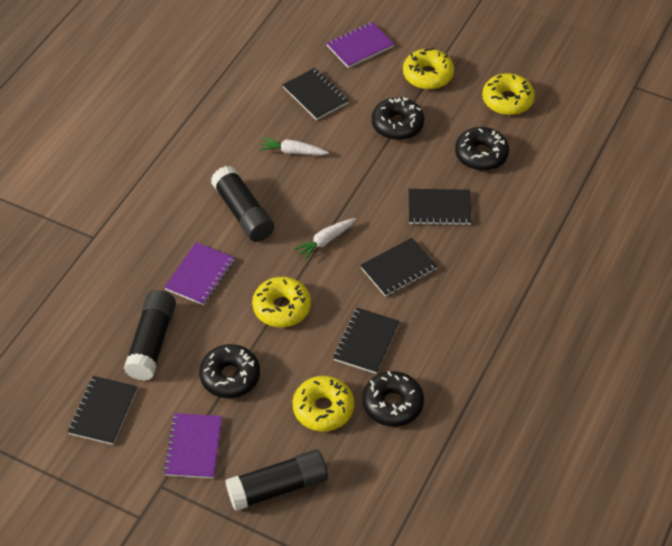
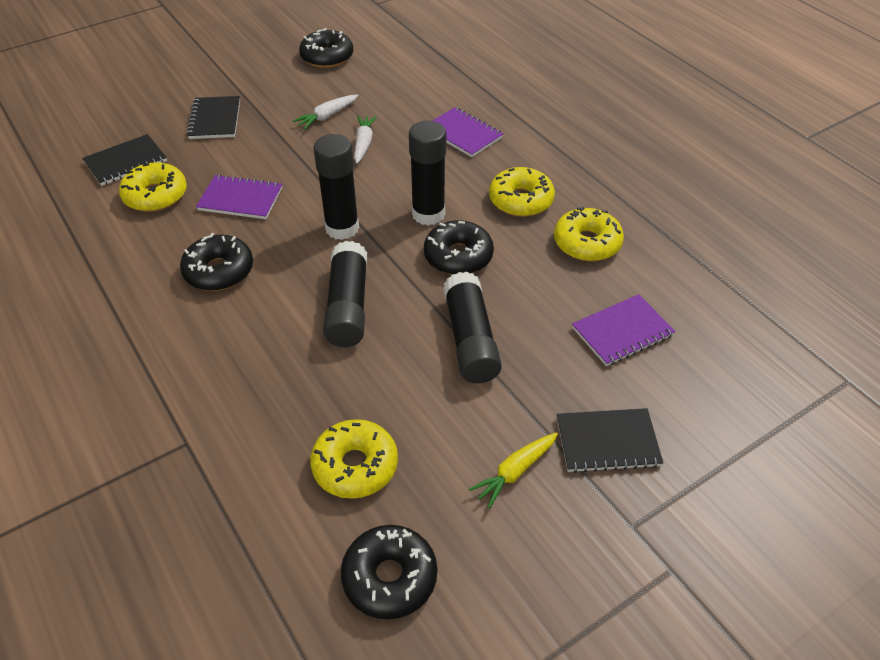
black glue stick: [124,290,176,381] [211,166,274,242] [225,450,328,511] = 3 -> [313,134,359,240] [323,241,367,347] [409,121,446,226] [443,272,502,383] = 4
black notebook: [68,376,137,445] [283,68,349,120] [333,308,400,374] [360,238,438,297] [409,189,471,225] = 5 -> [82,134,167,186] [186,96,240,139] [557,408,663,473] = 3
yellow carrot: none = 0 -> [469,432,558,508] = 1

